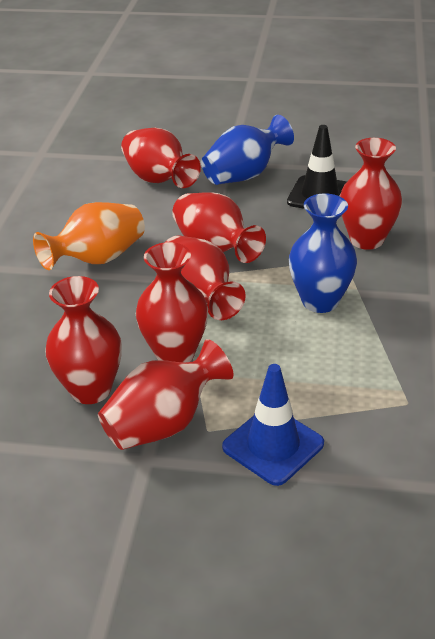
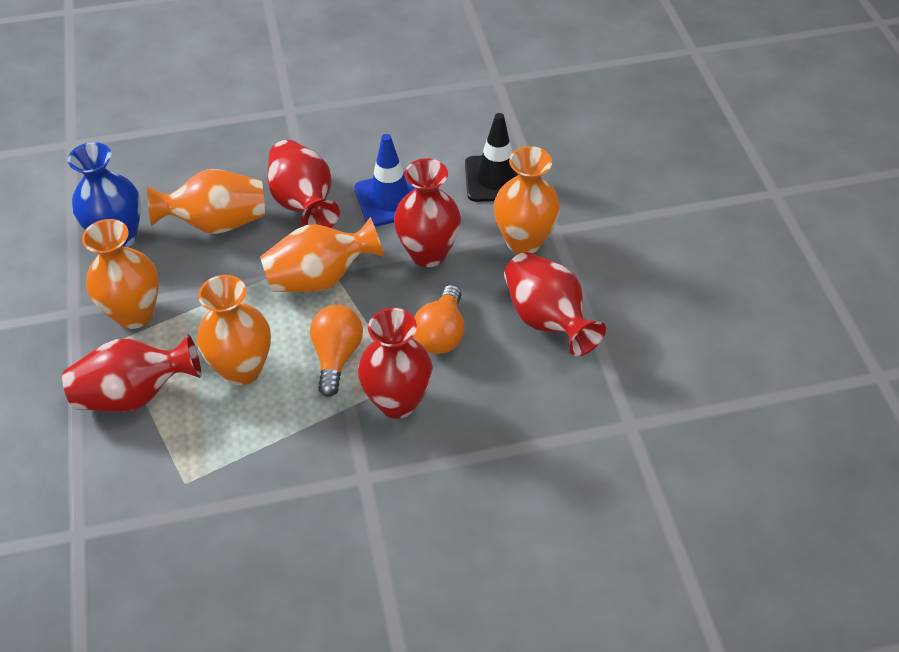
blue vase: [201,115,294,185] [289,193,357,313] = 2 -> [68,142,141,247] = 1
orange light bulb: none = 0 -> [310,305,363,397] [413,285,465,354] = 2
orange vase: [33,202,145,270] = 1 -> [82,219,159,329] [147,169,265,234] [197,275,271,385] [260,218,384,292] [494,146,560,254] = 5
red vase: [45,276,122,404] [98,339,233,450] [121,128,201,188] [136,242,208,362] [165,235,246,320] [172,192,266,263] [340,138,402,250] = 7 -> [62,334,201,412] [268,140,340,228] [358,308,433,419] [394,158,461,267] [504,252,606,356] = 5

